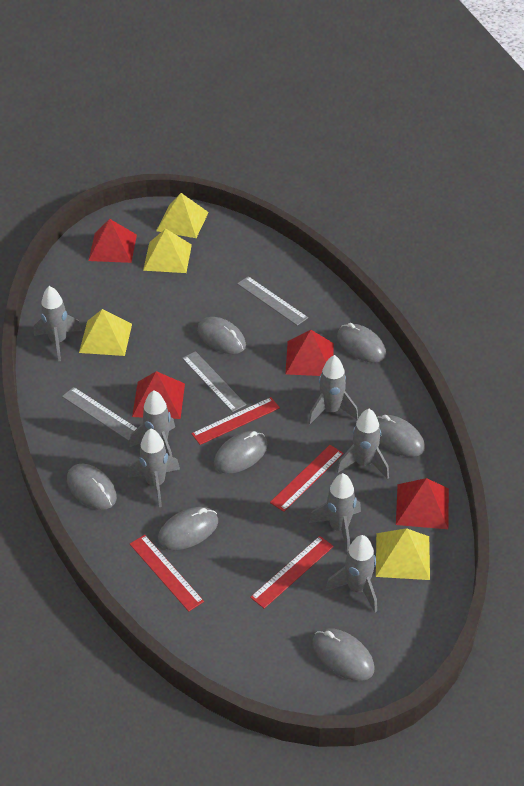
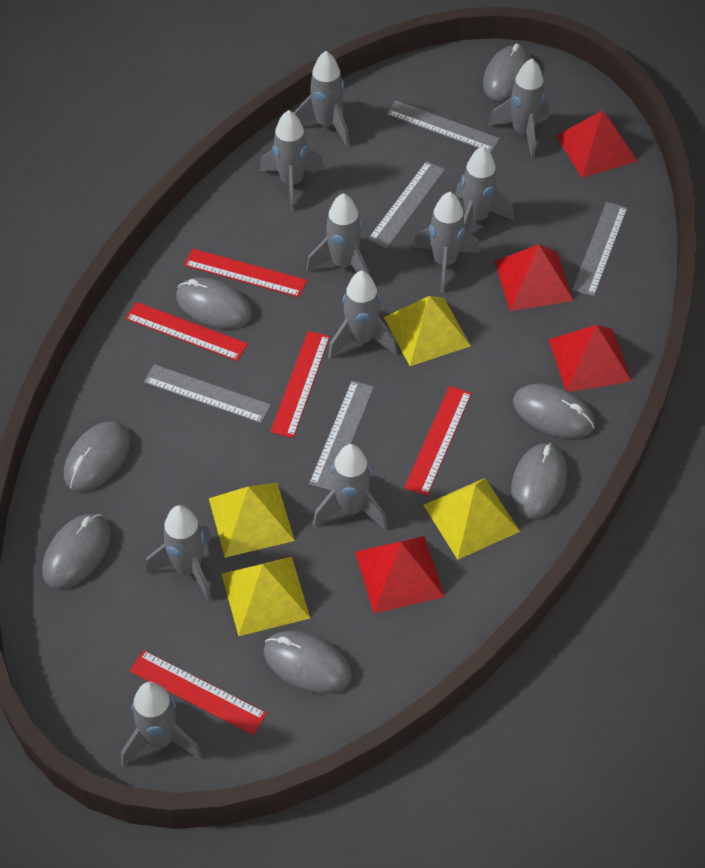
grey rocket: [34,286,82,361] [128,429,180,507] [130,390,175,457] [308,355,358,425] [309,473,361,552] [325,535,377,612] [337,409,389,479] = 7 -> [121,682,202,767] [146,505,212,602] [260,110,324,211] [294,51,349,147] [306,193,369,274] [313,444,387,530] [328,271,398,359] [413,192,480,293] [455,146,514,230] [488,59,550,159] = 10
grey ruler: [62,387,137,441] [182,351,246,412] [237,276,308,326] = 3 -> [144,364,271,423] [309,381,374,491] [368,161,445,248] [386,100,500,153] [572,202,628,296] = 5
red ruler: [130,535,204,612] [191,397,280,445] [250,536,334,609] [270,445,344,512] = 4 -> [125,302,248,361] [130,650,267,735] [184,249,307,297] [270,331,330,438] [404,386,472,496] = 5

